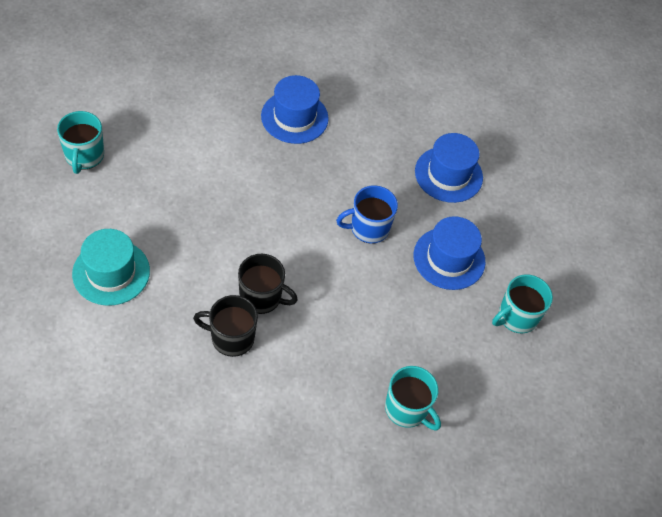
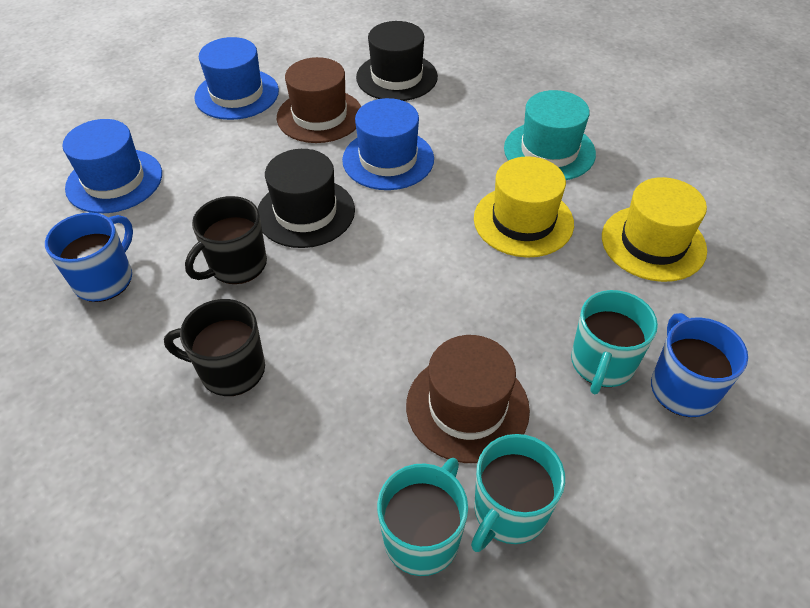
black hat: none = 0 -> [258,149,355,248] [356,21,438,101] = 2
blue mug: [336,185,398,244] = 1 -> [45,212,133,302] [651,313,748,417] = 2
brown hat: none = 0 -> [277,57,361,143] [406,335,530,463] = 2
yellow hat: none = 0 -> [474,156,574,258] [602,177,707,282] = 2

